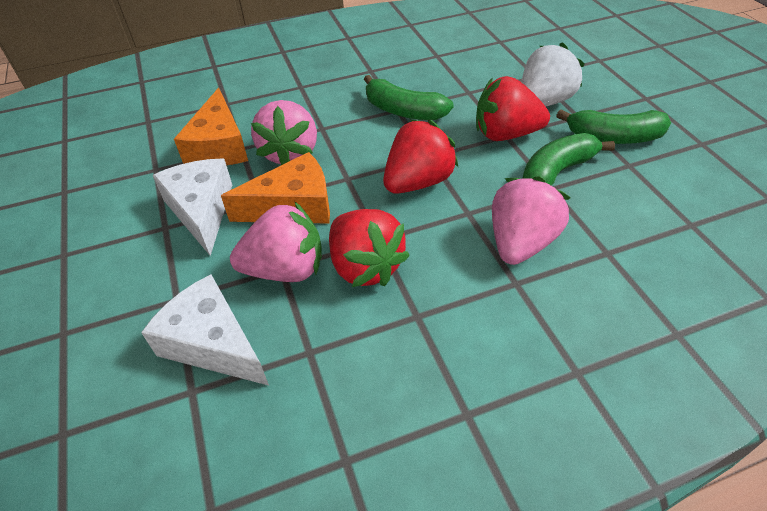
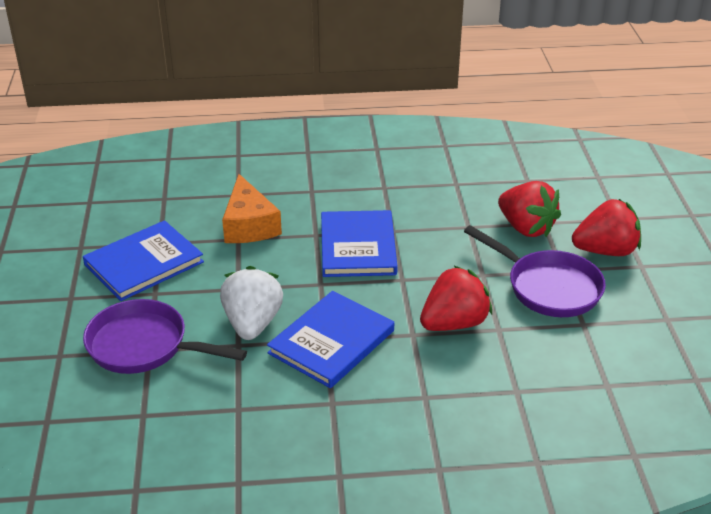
blue book: none = 0 -> [83,220,204,301] [267,291,394,388] [321,210,398,277] = 3
green banana: [364,75,454,120] [523,133,615,186] [556,109,671,144] = 3 -> none = 0
orange cheese: [174,88,248,166] [221,152,330,224] = 2 -> [222,174,282,243] = 1
pink strawberry: [230,201,322,282] [251,100,317,165] [492,176,571,265] = 3 -> none = 0
purple pan: none = 0 -> [83,299,247,374] [464,225,606,317] = 2
white cheese: [141,274,269,386] [152,159,232,256] = 2 -> none = 0

